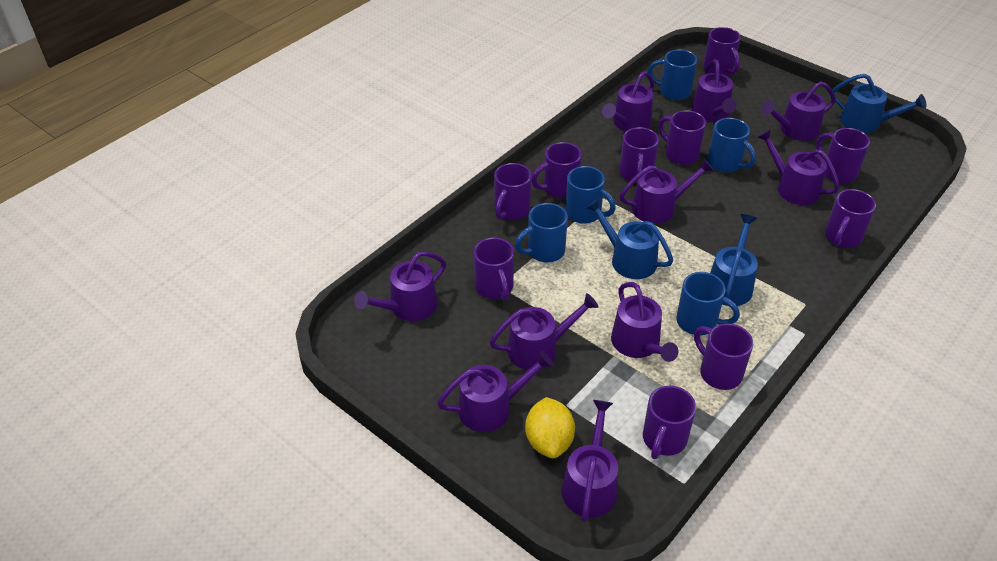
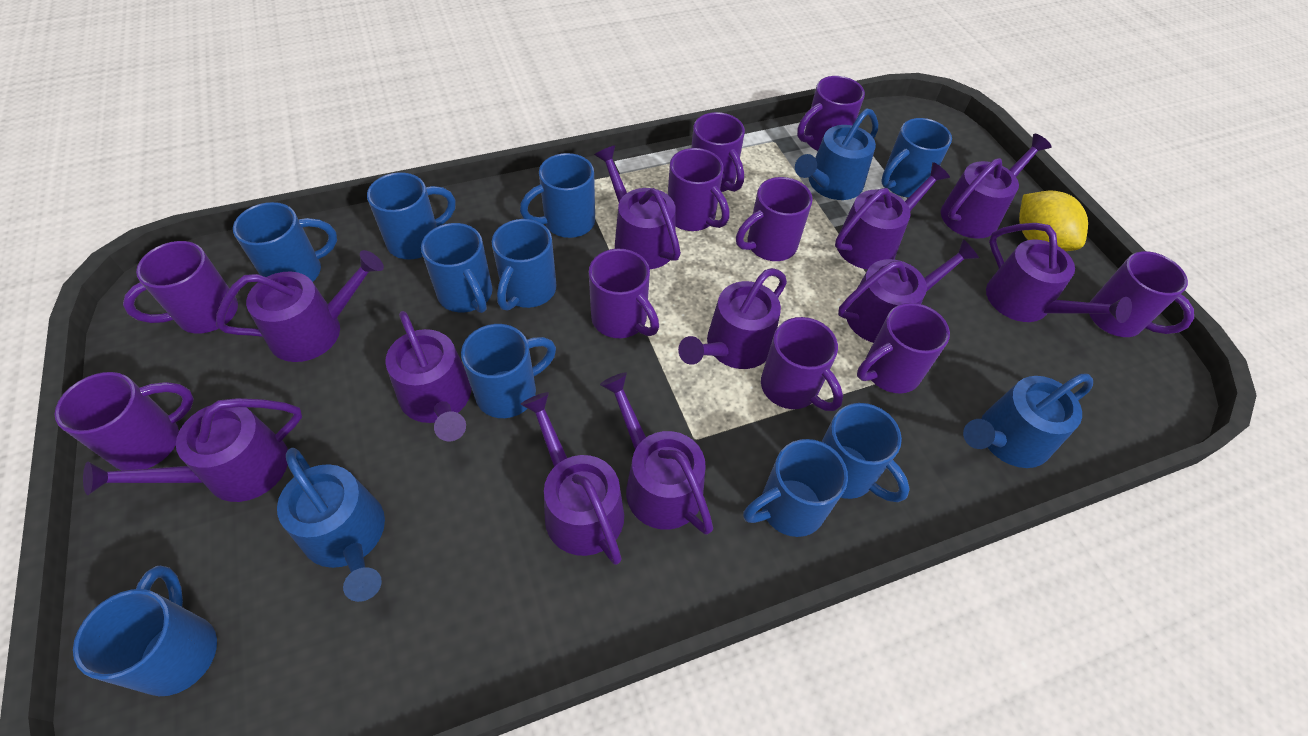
blue mug: [515,203,568,262] [565,166,616,224] [648,49,697,100] [676,272,740,335] [708,118,756,173] = 5 -> [73,566,217,696] [233,202,337,282] [367,172,456,259] [421,223,493,313] [461,324,556,418] [492,219,557,311] [520,153,595,238] [743,439,848,537] [821,403,910,502] [881,118,952,198] = 10
purple watering can: [354,251,446,321] [437,351,554,432] [490,293,599,370] [562,400,618,522] [602,72,654,131] [611,282,678,362] [619,159,714,224] [691,60,737,121] [757,129,840,205] [761,82,836,141] = 10 -> [83,398,302,502] [216,250,384,362] [385,311,471,441] [521,392,624,565] [594,145,681,269] [600,372,713,535] [678,268,787,369] [835,162,950,269] [838,239,979,343] [941,134,1052,239] [986,223,1132,323] = 11

